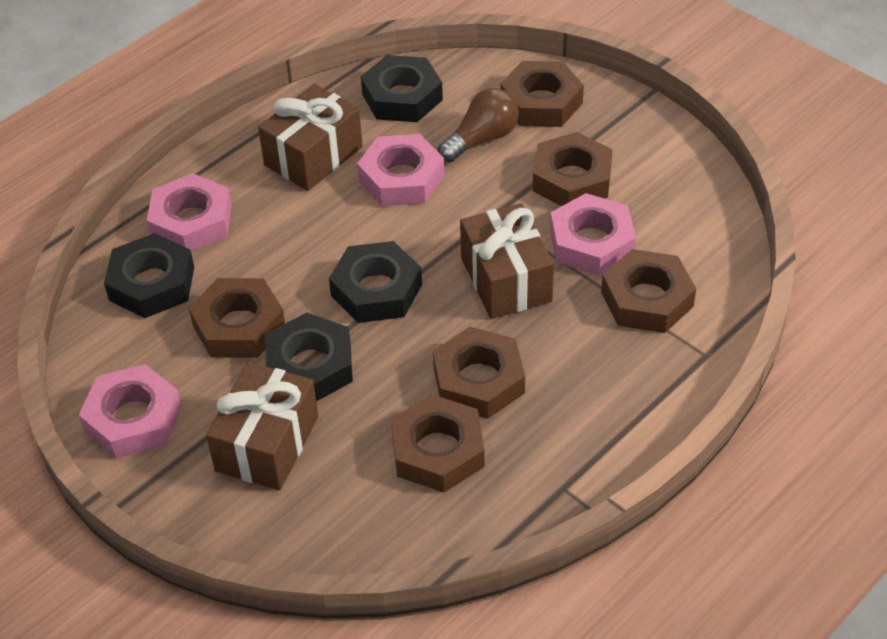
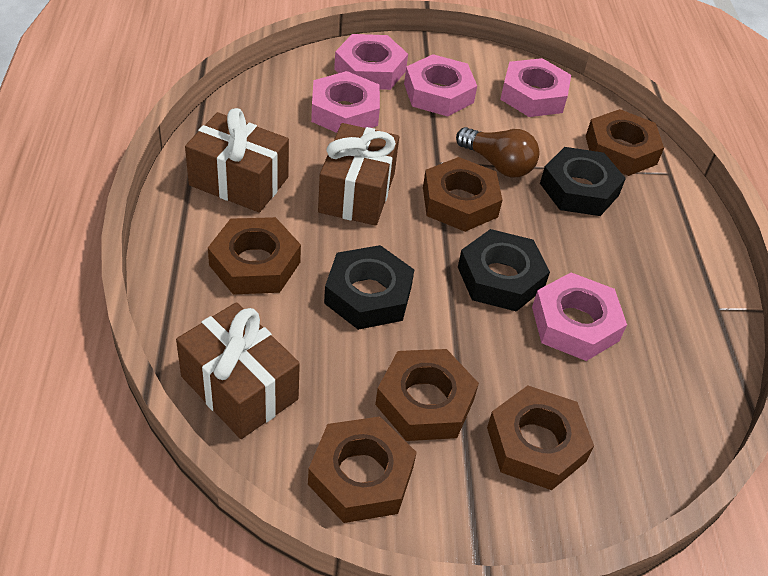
black nut: [104,233,194,318] [266,312,353,402] [329,241,422,323] [361,55,443,122] = 4 -> [324,245,414,330] [458,229,550,312] [540,147,626,216] = 3
pink nut: [79,364,182,459] [147,173,232,252] [357,134,445,206] [550,193,636,276] = 4 -> [311,71,380,133] [334,34,408,90] [404,54,477,116] [500,58,571,117] [532,272,627,361] = 5

